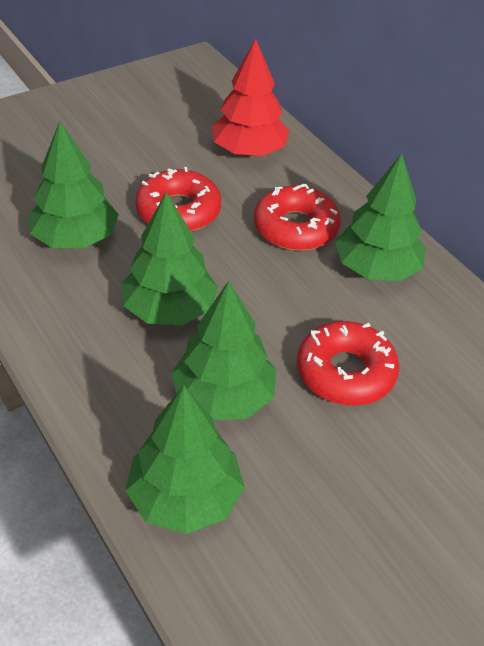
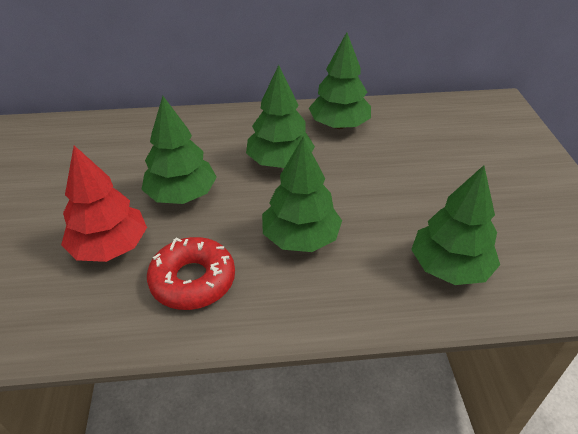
red donut: [135,167,221,231] [254,184,341,251] [297,321,399,406] = 3 -> [147,237,235,310] = 1

